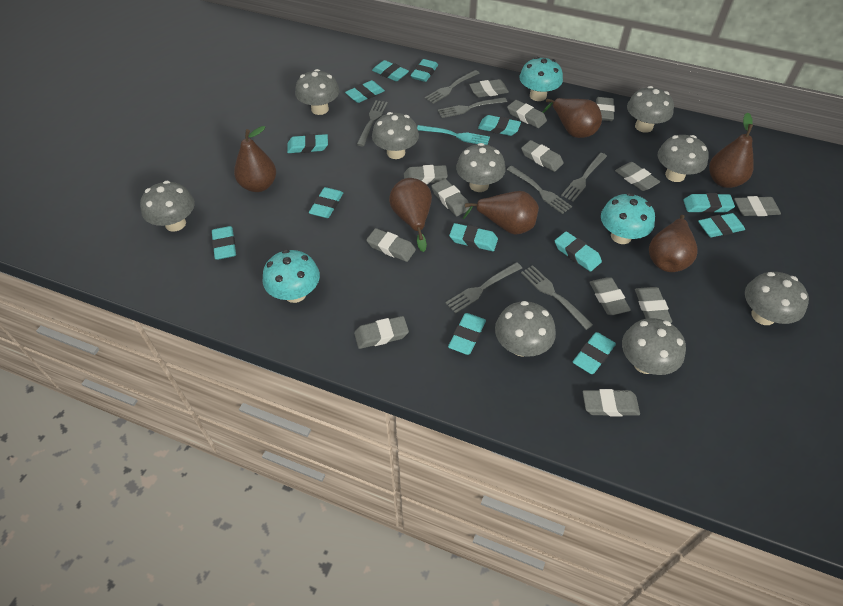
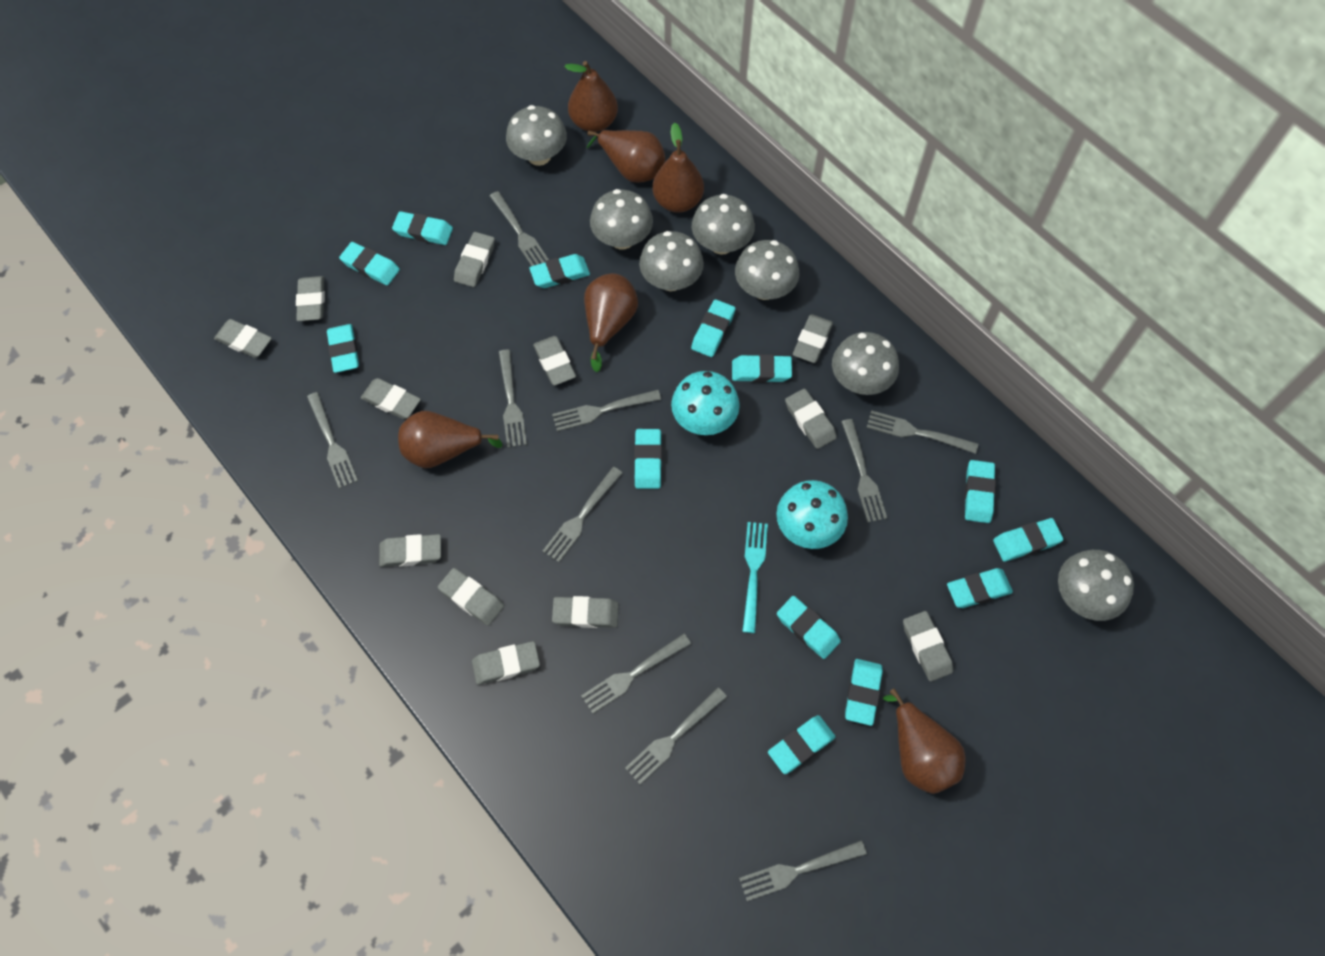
grey eraser: [354,316,409,349] [366,228,416,262] [404,165,448,184] [432,179,470,216] [469,79,509,97] [507,100,547,128] [521,140,564,172] [583,389,640,416] [589,277,631,315] [596,97,615,121] [615,162,660,191] [635,287,672,323] [734,196,781,216] = 13 -> [214,319,272,358] [296,276,325,321] [361,378,421,419] [379,534,441,567] [438,568,504,626] [454,232,495,287] [472,641,540,685] [533,336,576,386] [552,596,619,628] [785,388,837,449] [793,314,833,363] [903,611,953,682] = 12
grey fork: [357,100,388,146] [425,70,480,104] [438,97,507,118] [445,262,522,314] [506,166,572,214] [521,265,593,330] [561,153,607,202] = 7 -> [307,392,358,489] [490,191,549,266] [499,350,527,448] [542,467,622,562] [552,390,661,431] [581,634,691,714] [625,688,727,784] [739,841,867,901] [841,419,887,522] [866,410,978,454] = 10
grey mushroom: [140,181,195,231] [295,69,340,115] [372,112,419,159] [456,143,506,192] [495,301,556,357] [622,318,686,375] [627,86,674,133] [658,135,709,182] [745,272,809,325] = 9 -> [506,105,567,166] [590,189,653,249] [639,231,704,291] [692,194,755,255] [735,240,799,300] [832,332,899,395] [1058,550,1134,621] = 7
turquoise mushroom: [262,249,320,303] [519,57,563,101] [601,193,655,244] = 3 -> [671,371,740,435] [776,480,848,549] = 2

